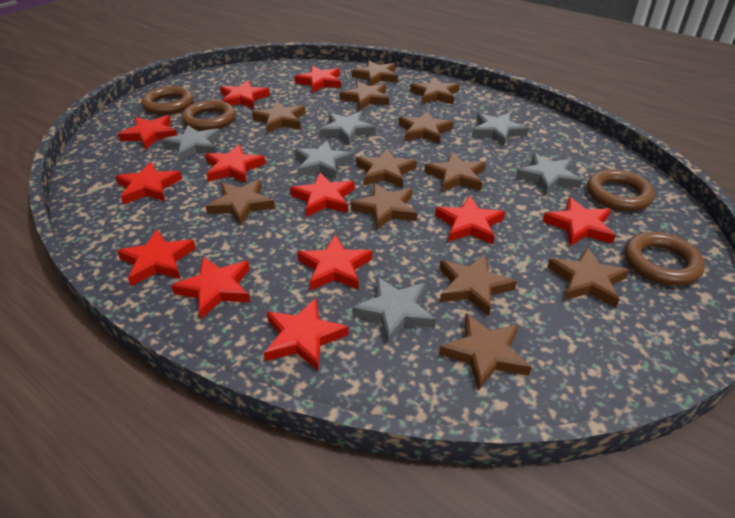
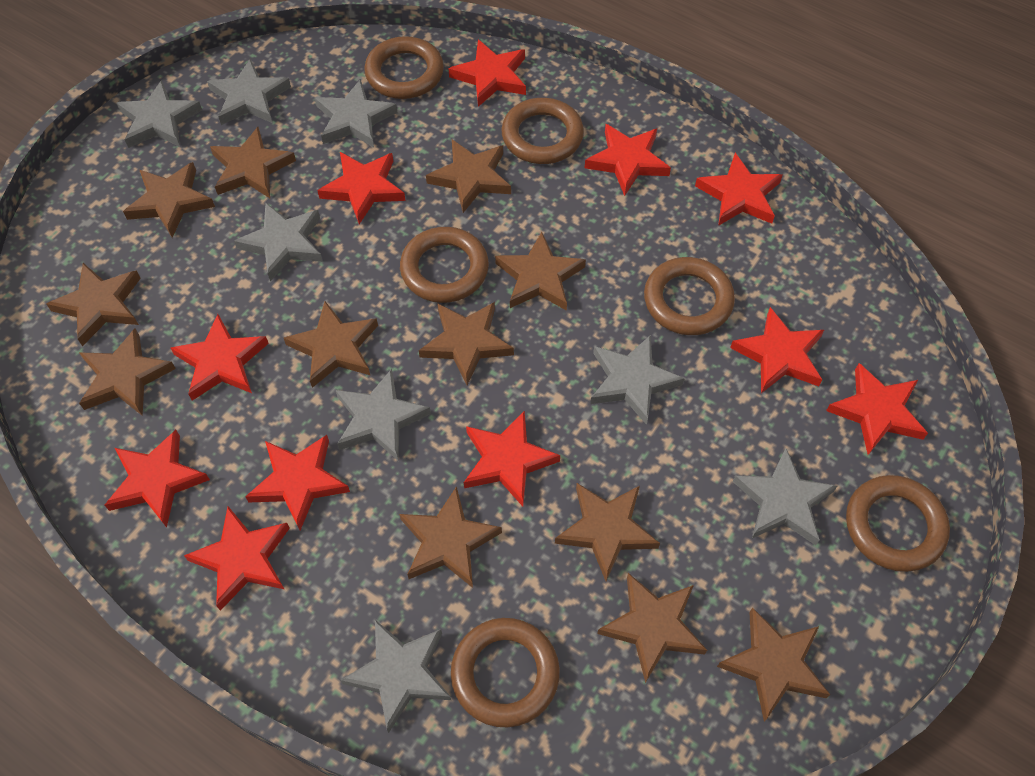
brown ring: [141,86,194,115] [182,100,235,131] [587,169,655,211] [625,232,705,285] = 4 -> [364,36,444,99] [400,227,489,303] [451,618,560,727] [502,98,584,164] [644,257,735,335] [846,475,950,572] = 6
grey star: [162,125,221,161] [295,140,354,179] [319,112,375,145] [352,277,436,344] [472,113,529,146] [516,153,582,195] = 6 -> [116,80,202,148] [207,59,291,125] [234,203,323,281] [315,79,397,148] [336,369,431,461] [341,620,451,733] [590,335,685,425] [733,448,837,545] = 8
red star: [115,162,182,205] [117,229,196,286] [118,115,177,149] [171,257,250,319] [205,144,266,183] [220,80,270,109] [264,298,349,371] [290,172,355,217] [294,66,341,93] [297,235,373,291] [435,196,505,244] [542,197,616,246] = 12 -> [105,430,210,528] [171,314,269,401] [184,506,290,610] [245,435,350,530] [317,152,405,224] [448,39,526,107] [464,410,560,506] [585,124,671,196] [695,153,783,226] [730,307,824,393] [826,363,928,455] = 11

